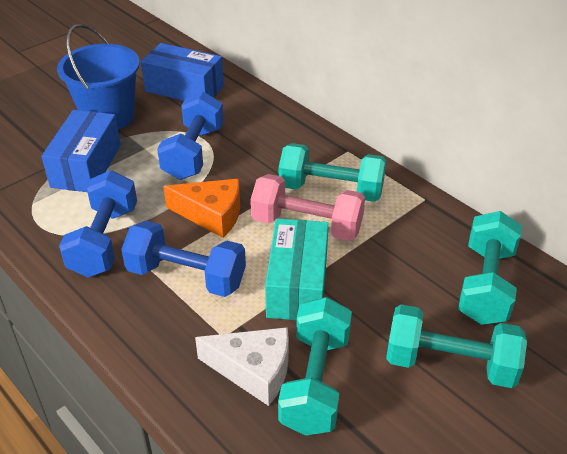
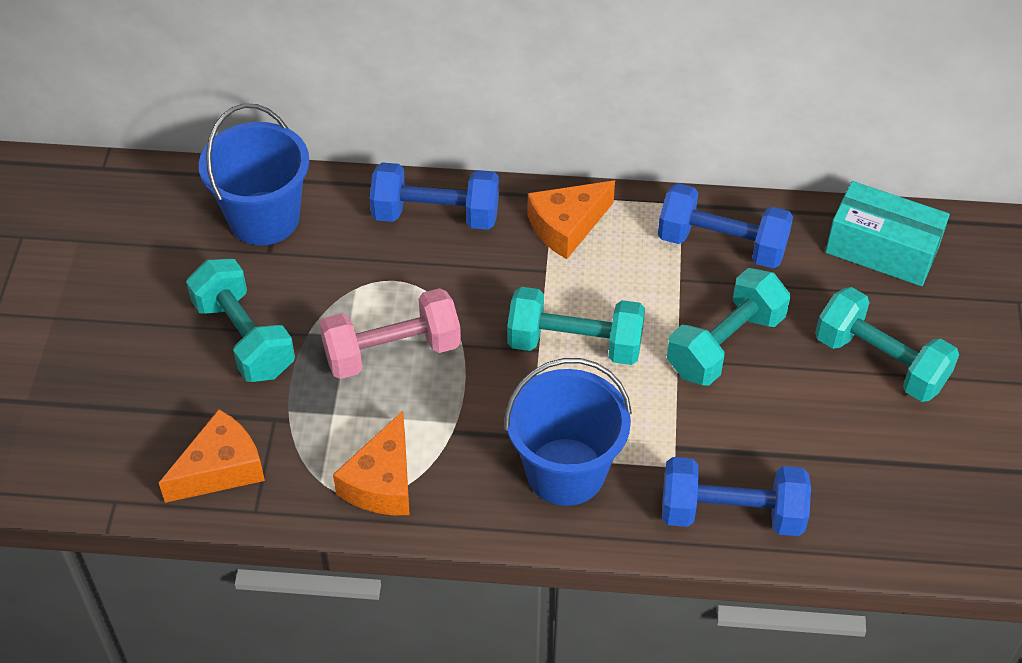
blue box: [41,110,121,192] [141,43,224,101] = 2 -> none = 0
blue bucket: [57,24,140,130] = 1 -> [199,103,309,245] [504,358,632,506] = 2
orange cheese: [163,179,240,238] = 1 -> [159,409,265,503] [333,411,410,515] [527,180,615,259] = 3
white cheese: [195,327,289,406] = 1 -> none = 0

